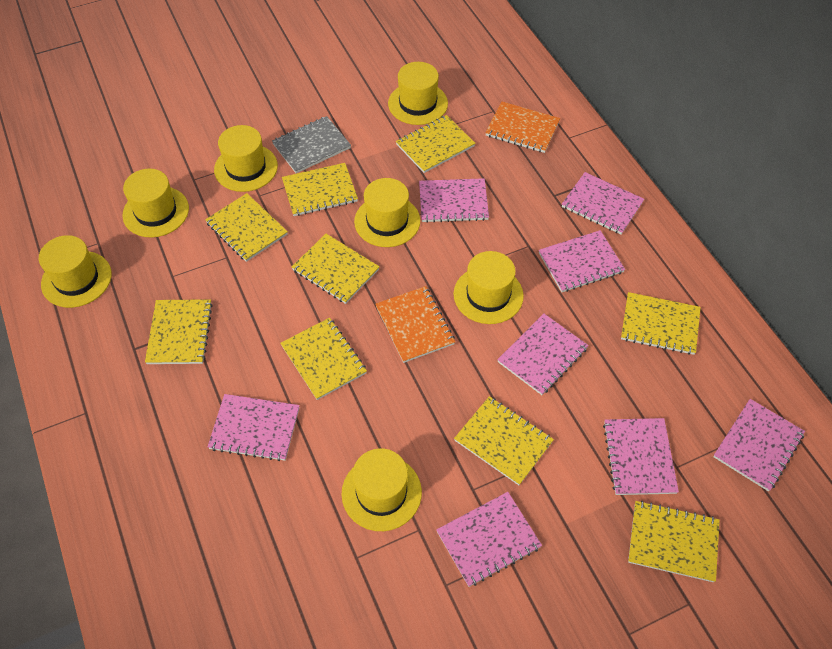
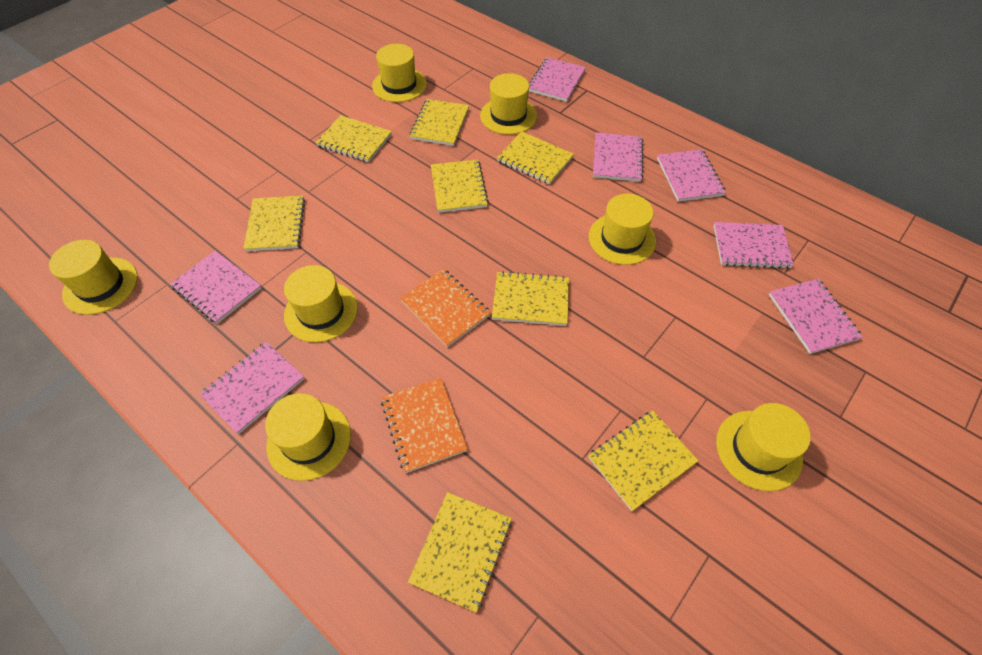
grey notebook: [272,116,351,173] = 1 -> none = 0
pink notebook: [208,394,300,461] [419,178,489,223] [436,492,542,587] [497,314,589,395] [539,230,625,292] [562,172,644,235] [603,418,679,495] [713,399,805,491] = 8 -> [170,251,262,324] [200,342,304,434] [529,57,586,102] [593,133,643,182] [657,149,726,202] [713,222,794,269] [769,279,863,354] = 7
yellow notebook: [145,299,213,364] [205,193,288,262] [280,318,367,400] [282,163,358,216] [292,234,380,304] [396,115,475,173] [454,396,554,485] [621,292,701,355] [628,501,720,582] = 9 -> [243,195,305,251] [316,115,392,163] [408,492,512,613] [410,99,469,146] [431,159,489,213] [492,271,569,326] [497,131,574,184] [588,410,698,511] = 8

